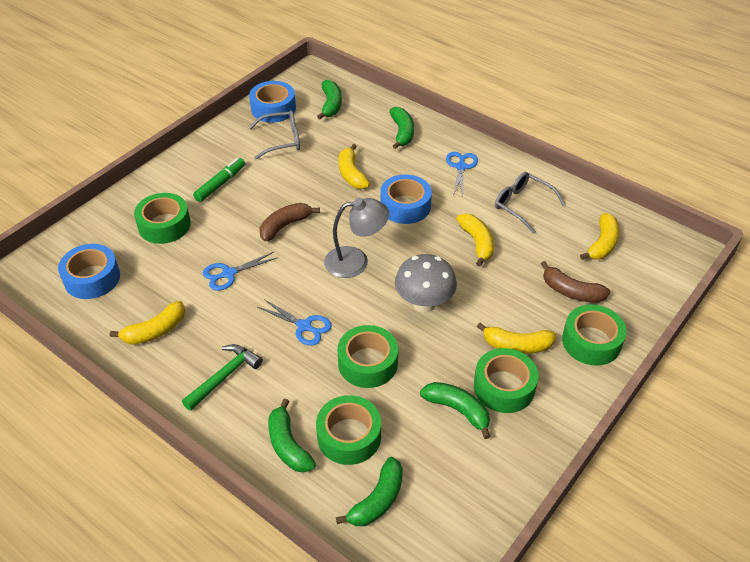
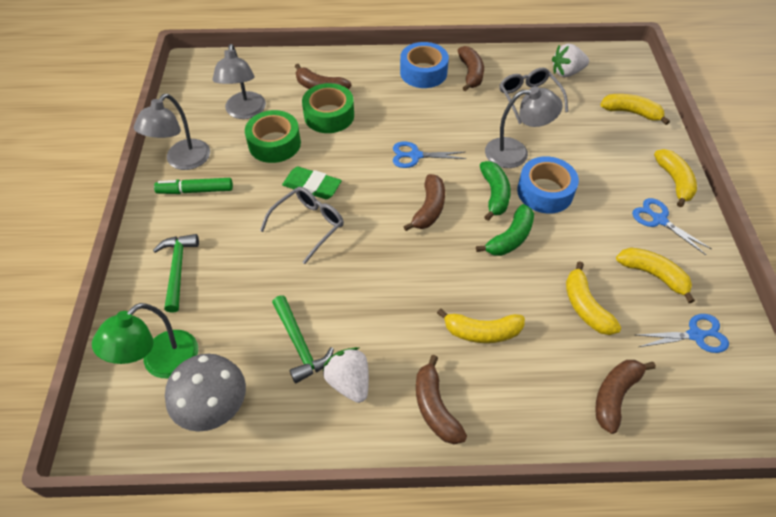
blue tape: [58,244,120,299] [249,81,296,123] [380,175,432,224] = 3 -> [400,42,449,88] [517,156,579,214] = 2
brown banana: [260,203,320,242] [541,261,610,303] = 2 -> [295,64,351,90] [403,174,445,231] [416,355,467,444] [457,46,484,91] [595,360,656,434] = 5
green banana: [268,398,316,472] [317,80,342,119] [336,457,403,526] [390,107,414,149] [420,382,491,439] = 5 -> [476,204,534,256] [480,161,511,221] = 2
green eraser: none = 0 -> [282,166,342,199] = 1
green hammer: [182,344,263,411] = 1 -> [153,234,199,313] [272,295,334,384] = 2
green lamp: none = 0 -> [92,303,198,378] = 1
green tape: [134,193,191,244] [316,395,381,465] [337,325,398,388] [474,348,538,413] [562,305,627,366] = 5 -> [245,110,301,163] [302,83,354,133] = 2
grey lamp: [324,198,389,278] = 1 -> [134,94,210,170] [212,44,266,119] [485,86,563,168] = 3
white strawberry: none = 0 -> [323,347,369,403] [552,44,589,77] = 2

